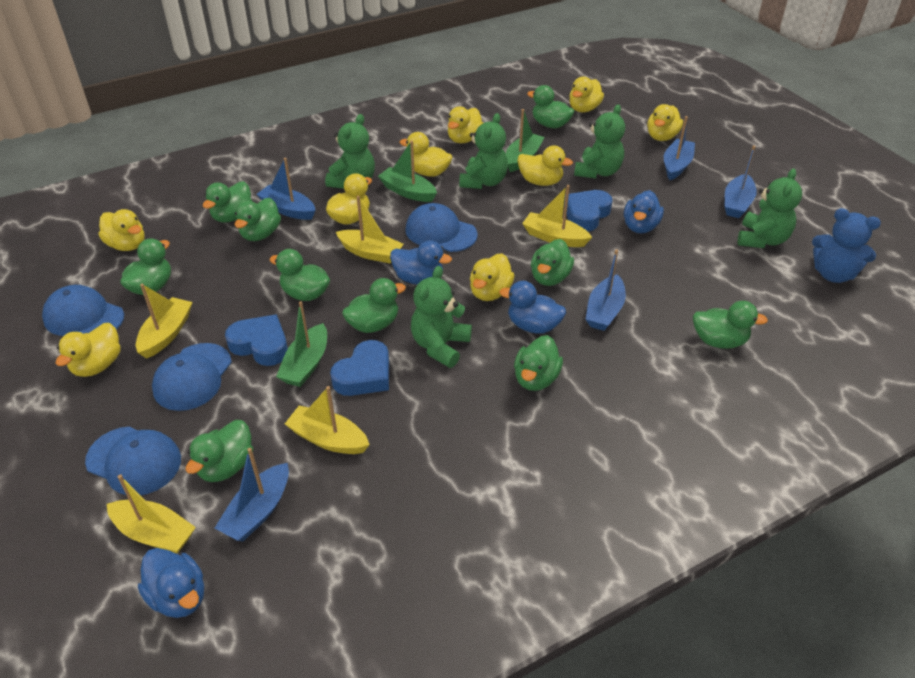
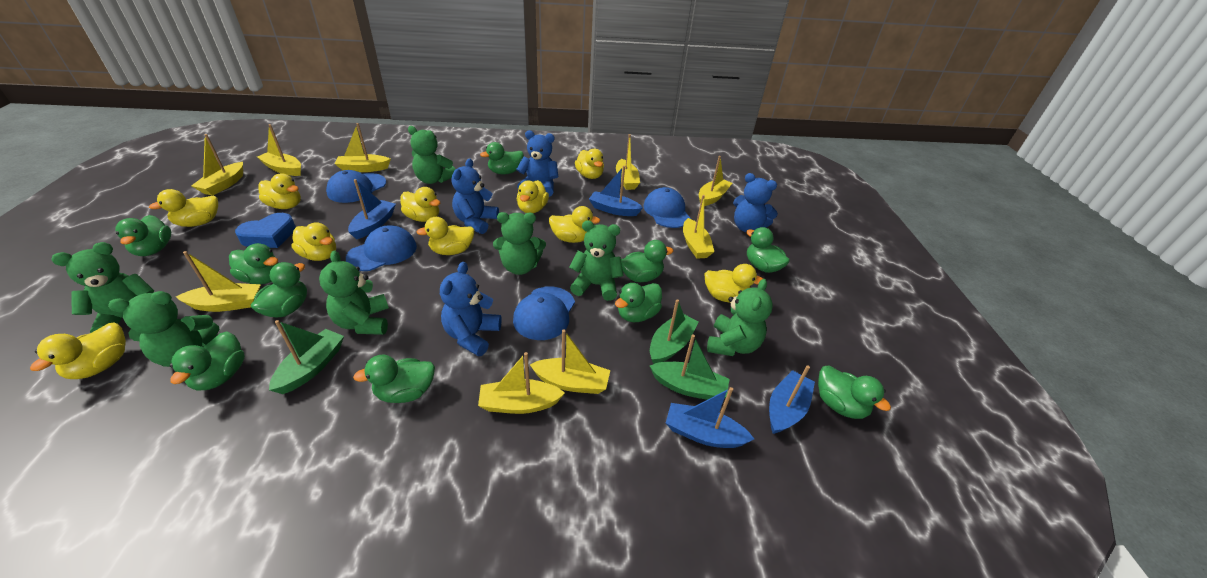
blue boat: [215,448,289,541] [256,158,316,220] [586,249,626,331] [664,116,695,180] [725,145,757,218] = 5 -> [348,179,396,239] [589,166,643,216] [666,387,754,448] [769,365,815,434] = 4
blue duck: [138,548,204,618] [390,240,452,285] [499,281,566,334] [624,190,664,234] = 4 -> none = 0
blue heart: [225,314,288,366] [330,340,389,396] [564,190,613,231] = 3 -> [235,213,296,248] = 1
blue teddy bear: [812,208,881,283] = 1 -> [440,262,502,356] [452,159,499,234] [516,130,558,197] [733,173,778,232] = 4
green teddy bear: [325,114,375,189] [411,266,472,368] [459,113,508,189] [574,104,625,179] [738,169,802,248] = 5 -> [51,242,154,333] [108,291,219,367] [319,250,389,335] [408,126,455,184] [493,212,546,275] [569,221,623,301] [707,279,773,356] = 7
yellow boat: [107,474,196,554] [136,284,192,359] [285,386,370,454] [336,196,404,264] [522,185,592,247] = 5 -> [176,251,261,312] [191,134,243,196] [257,124,301,176] [335,123,391,172] [478,352,565,414] [530,329,610,394] [616,134,640,190] [683,195,714,259] [699,156,732,206] = 9
yellow duck: [55,323,120,377] [98,209,144,251] [326,173,372,225] [400,132,452,177] [448,106,483,143] [470,253,515,301] [517,145,573,186] [569,77,604,112] [647,104,683,141] = 9 -> [30,323,126,379] [149,189,218,227] [258,173,301,209] [291,222,336,261] [401,187,440,222] [416,217,474,255] [517,180,549,213] [549,206,600,243] [575,149,604,179] [704,264,763,303] = 10

